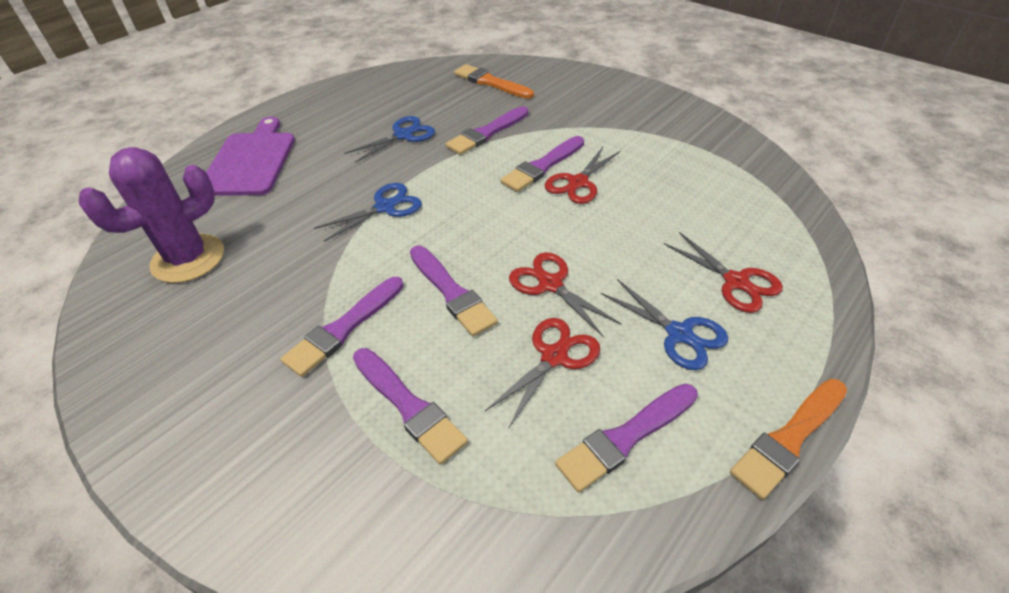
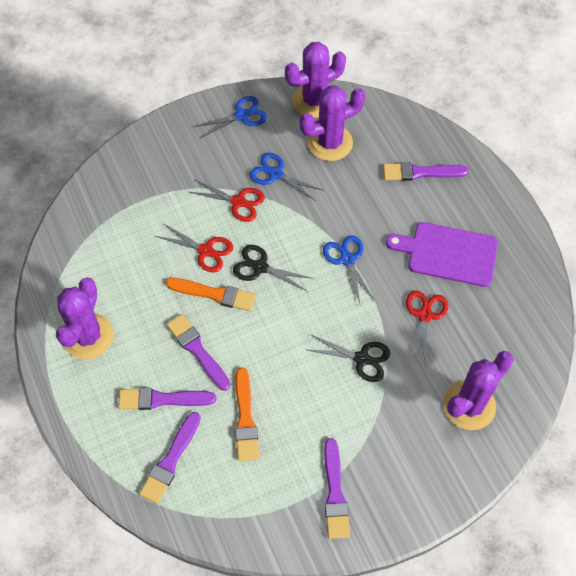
black scissors: none = 0 -> [233,245,314,291] [305,335,390,382] = 2
purple brush: [281,277,404,377] [353,348,468,465] [410,246,498,337] [446,106,529,155] [501,136,584,192] [555,384,698,493] = 6 -> [118,387,216,410] [139,412,201,504] [166,314,231,391] [324,438,350,539] [383,162,469,181] = 5
purple cactus: [79,147,224,283] = 1 -> [56,277,114,359] [285,42,346,118] [300,86,365,161] [443,351,514,430] = 4
red scissors: [485,318,600,429] [509,252,622,337] [545,147,621,204] [664,232,783,313] = 4 -> [155,223,233,273] [189,179,265,222] [406,291,448,367] = 3

